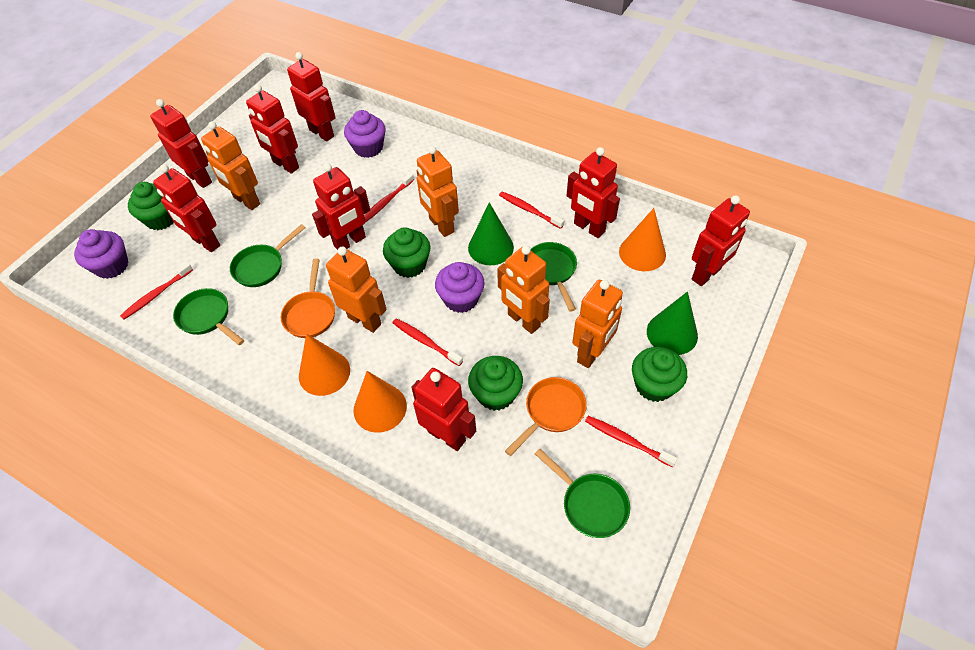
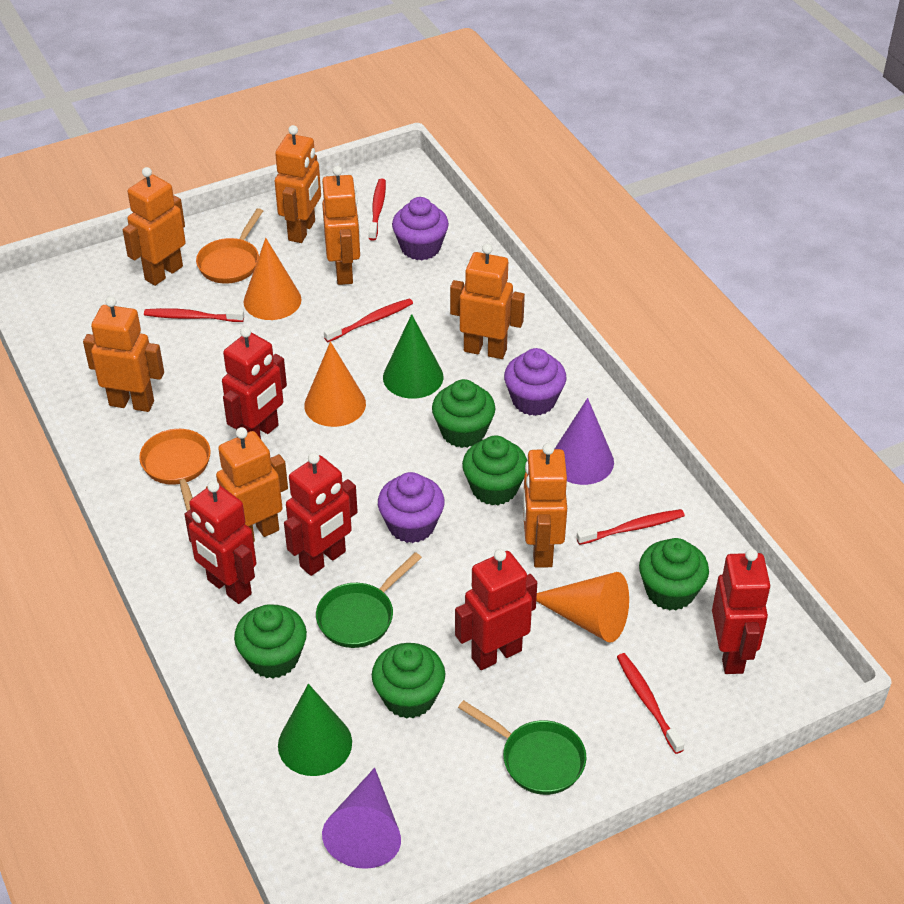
green cupcake: [128,182,174,230] [383,228,430,278] [468,356,523,411] [632,347,687,402] = 4 -> [234,604,307,679] [372,643,445,719] [432,379,496,448] [462,435,527,505] [639,538,709,611] = 5
green pan: [173,288,244,345] [230,224,306,287] [531,242,577,312] [535,448,630,538] = 4 -> [316,552,422,648] [458,700,587,795] = 2
orange robot: [201,121,260,210] [326,247,387,333] [417,146,459,237] [497,245,550,334] [572,280,623,368] = 5 -> [83,296,164,412] [123,167,186,286] [206,427,288,542] [275,125,321,243] [322,166,360,285] [450,244,525,359] [523,443,567,568] = 7
purple cone: none = 0 -> [322,768,401,869] [555,398,614,485] = 2
red robot: [150,99,212,188] [153,164,220,252] [246,84,299,174] [287,52,336,142] [312,163,370,250] [411,368,476,451] [566,147,620,238] [692,195,750,286] = 8 -> [184,481,256,604] [222,327,287,439] [284,452,358,576] [455,549,537,670] [712,549,771,674] = 5

